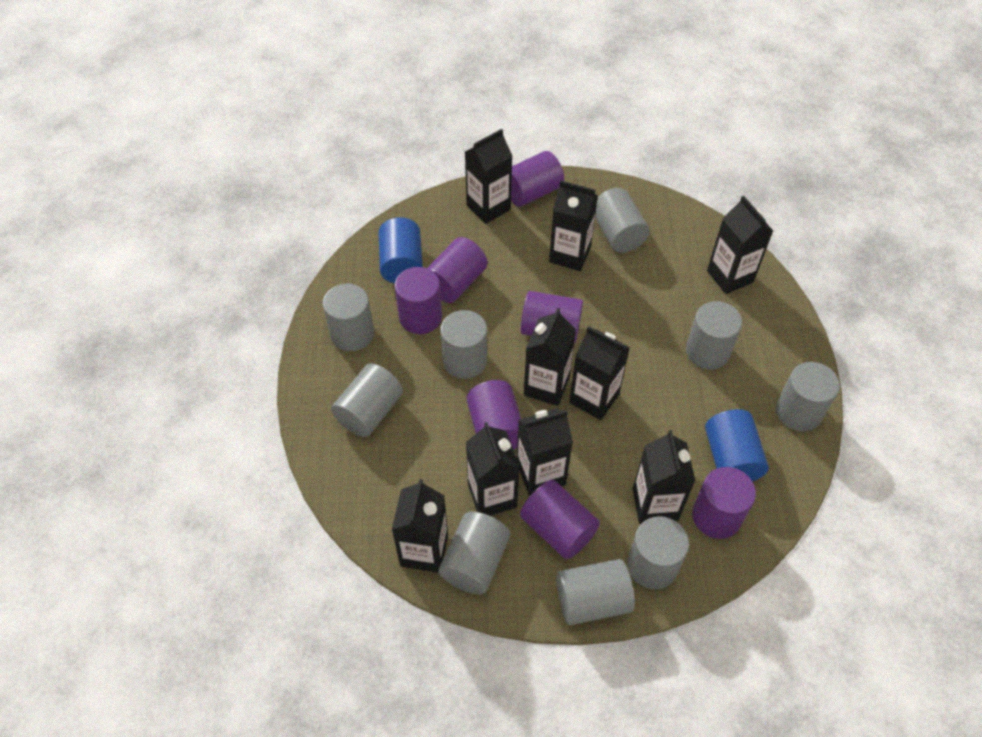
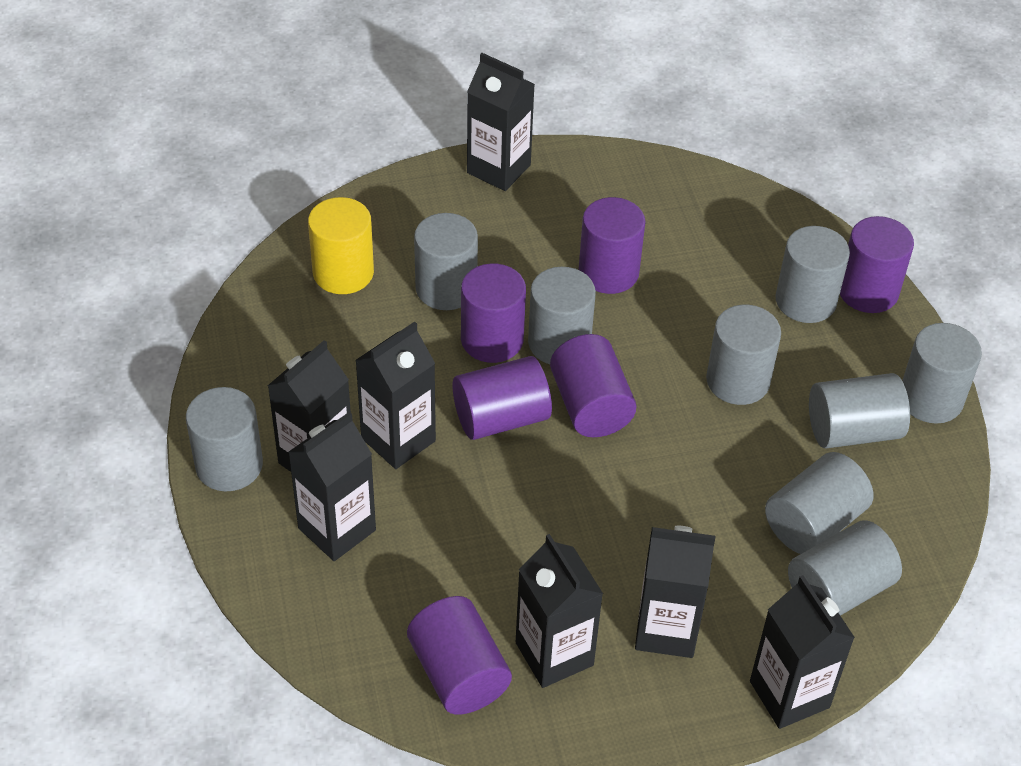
black carton: [391,479,448,573] [465,129,512,224] [466,422,520,516] [517,408,573,496] [524,308,576,406] [549,180,598,271] [569,326,630,420] [633,430,695,524] [707,196,773,294] = 9 -> [268,340,351,472] [288,412,376,561] [355,322,436,469] [467,53,535,191] [516,534,603,688] [635,526,715,658] [750,575,855,729] = 7
blue cylinder: [378,217,423,284] [705,409,769,482] = 2 -> none = 0
purple cylinder: [395,267,442,334] [427,237,487,303] [467,380,521,450] [511,151,564,207] [520,480,600,559] [521,291,583,343] [692,467,756,539] = 7 -> [407,596,512,715] [453,356,552,440] [461,263,526,363] [550,334,636,437] [579,197,645,294] [840,216,914,313] = 6
yellow cylinder: none = 0 -> [308,197,374,294] = 1

